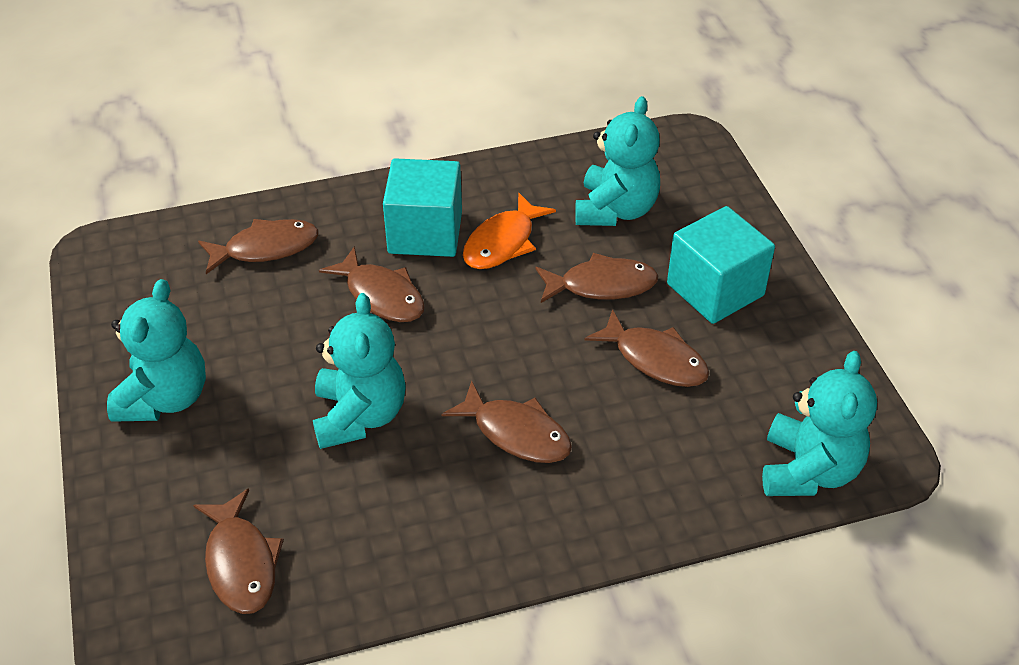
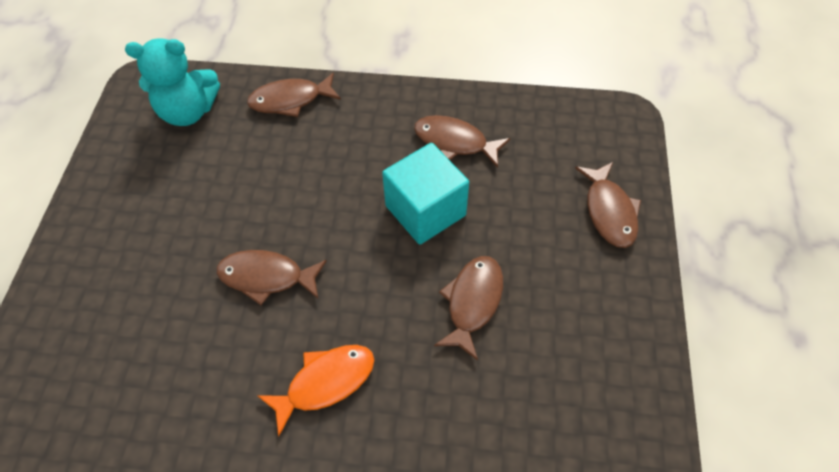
brown fish: [193,488,284,614] [198,219,319,274] [319,246,425,322] [442,381,572,463] [536,253,658,303] [584,309,710,387] = 6 -> [216,250,327,305] [247,73,341,117] [414,115,510,168] [434,256,503,361] [575,162,641,248] = 5
turquoise cube: [383,158,462,257] [667,206,775,324] = 2 -> [382,143,469,245] = 1
turquoise teddy bear: [107,279,206,422] [313,293,406,449] [575,96,660,226] [762,351,877,496] = 4 -> [125,38,220,126] = 1

